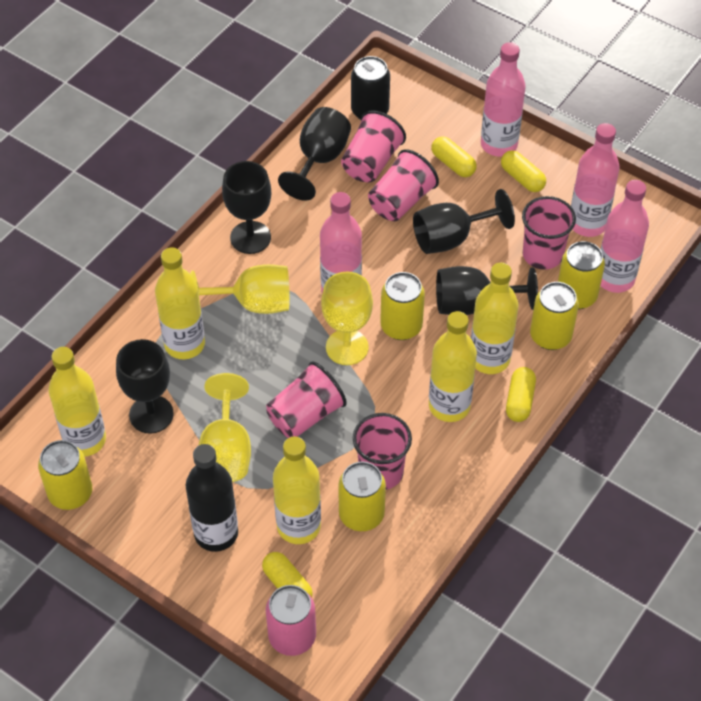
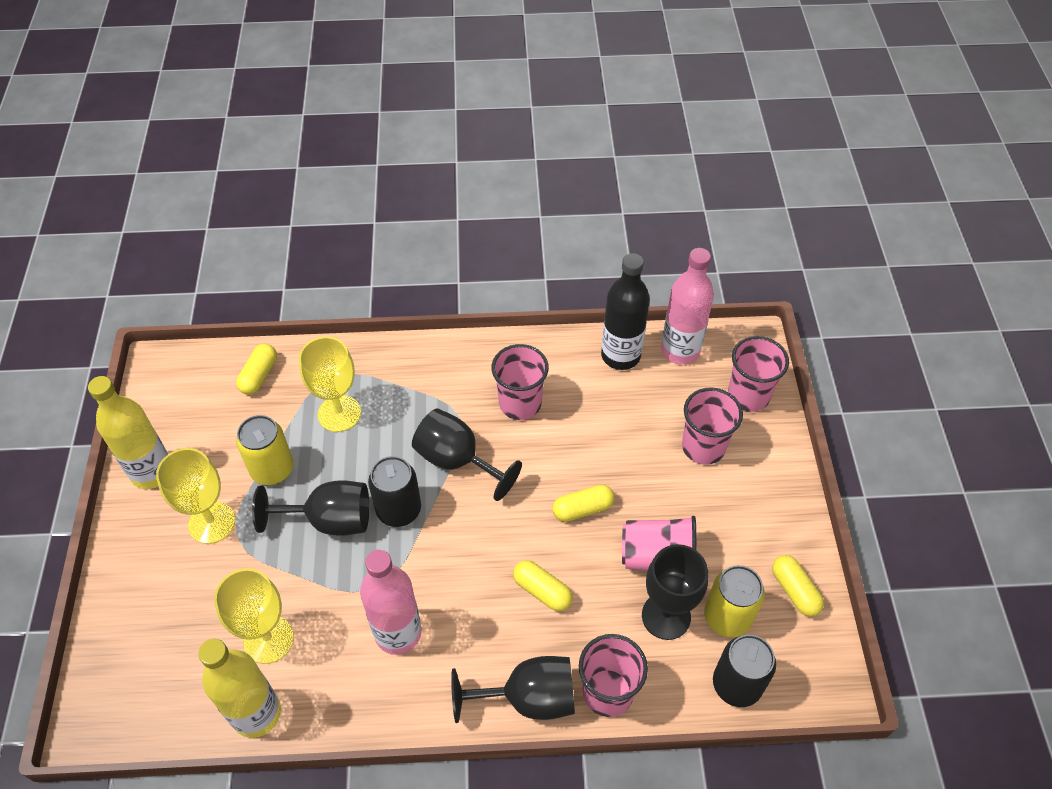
black can: [351,56,390,120] = 1 -> [368,456,421,527] [713,635,776,707] = 2
black goblet: [116,339,174,434] [222,161,271,254] [278,107,351,201] [413,189,515,254] [436,266,538,315] = 5 -> [252,481,369,536] [412,409,522,501] [451,656,575,723] [642,544,708,640] = 4
pink bottle: [320,192,362,293] [481,42,526,157] [571,123,620,237] [600,180,649,293] = 4 -> [360,550,422,655] [661,248,714,364] = 2
pink can: [266,585,316,656] = 1 -> none = 0
yellow bottle: [49,347,106,457] [155,247,205,359] [273,436,321,544] [429,311,477,422] [471,263,519,374] = 5 -> [88,376,168,489] [198,639,281,738] = 2
yellow can: [38,440,92,510] [338,462,386,531] [380,272,425,340] [530,282,579,350] [558,241,605,309] = 5 -> [236,415,294,485] [704,565,765,638] = 2

